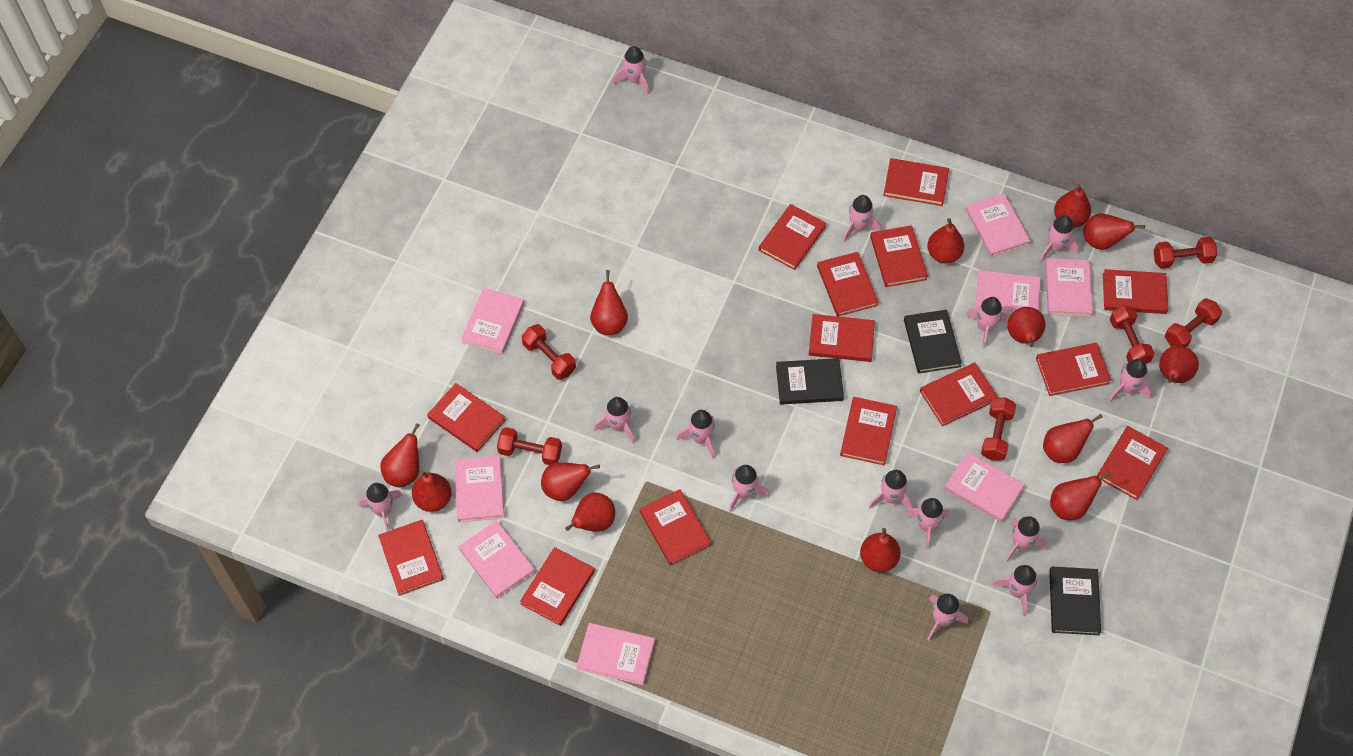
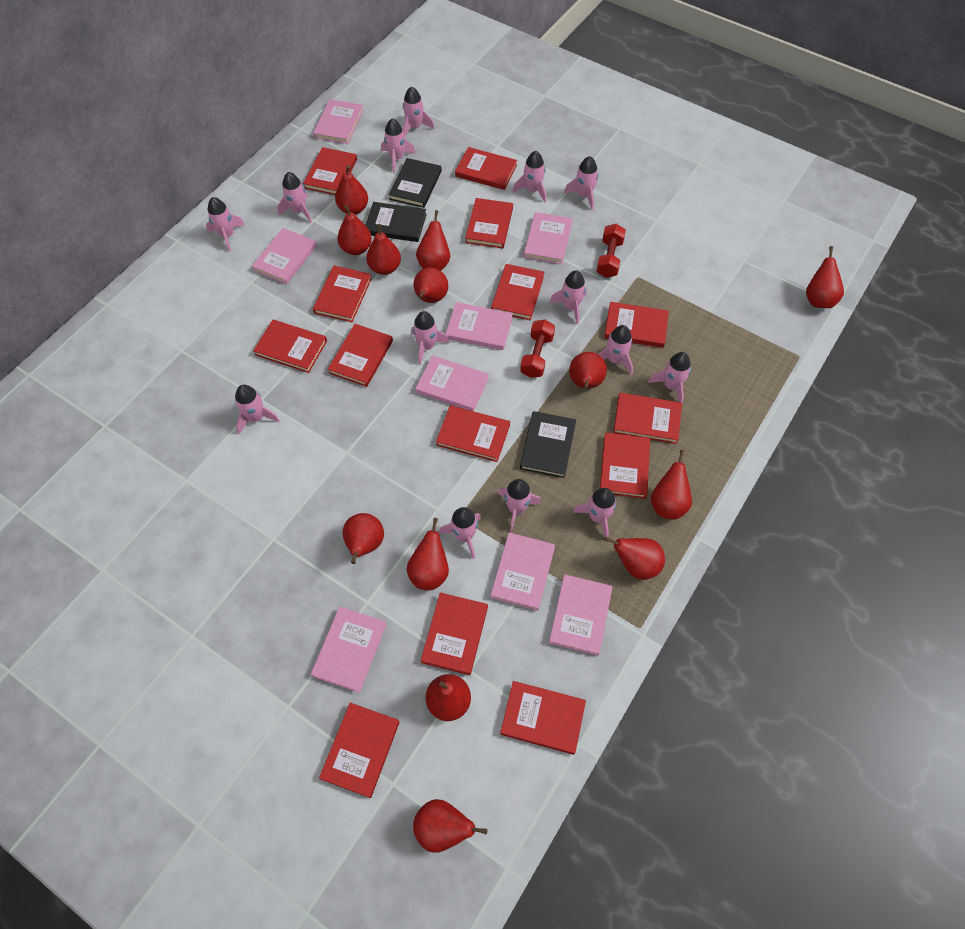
red dumbbell: [497,427,562,465] [522,324,576,380] [981,397,1016,461] [1110,306,1154,364] [1154,237,1217,269] [1165,298,1222,347] = 6 -> [520,320,555,378] [597,224,626,278] = 2

